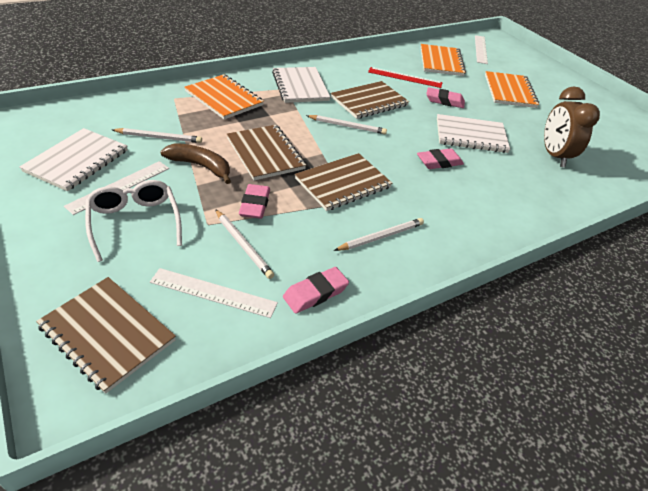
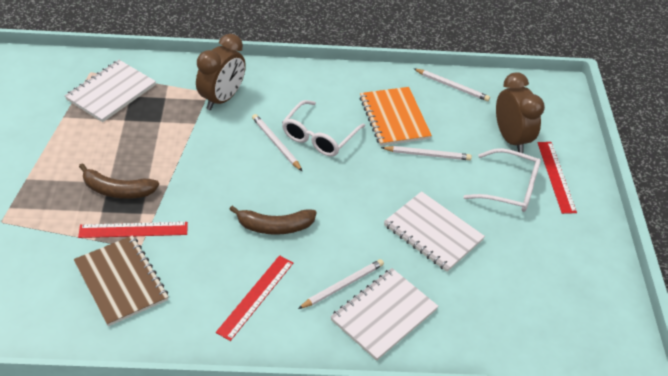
brown banana: [160,143,231,184] = 1 -> [79,163,159,199] [229,206,317,235] = 2
brown clock: [544,87,600,167] = 1 -> [196,34,246,110] [496,72,545,153] = 2
brown notebook: [36,277,176,394] [227,125,306,180] [295,153,392,211] [331,81,409,119] = 4 -> [74,235,169,326] = 1
orange notebook: [184,74,264,120] [421,44,466,76] [485,71,539,108] = 3 -> [359,87,432,146] = 1
pink eraser: [239,184,270,219] [283,267,349,314] [417,148,464,169] [426,87,465,108] = 4 -> none = 0
red ruler: [368,67,443,88] = 1 -> [78,222,188,238] [216,255,293,341] [537,142,577,214] = 3
white glasses: [85,180,182,262] = 1 -> [282,100,365,157] [463,148,541,212] = 2
white ruler: [64,161,169,215] [150,268,278,318] [475,35,488,64] = 3 -> none = 0

